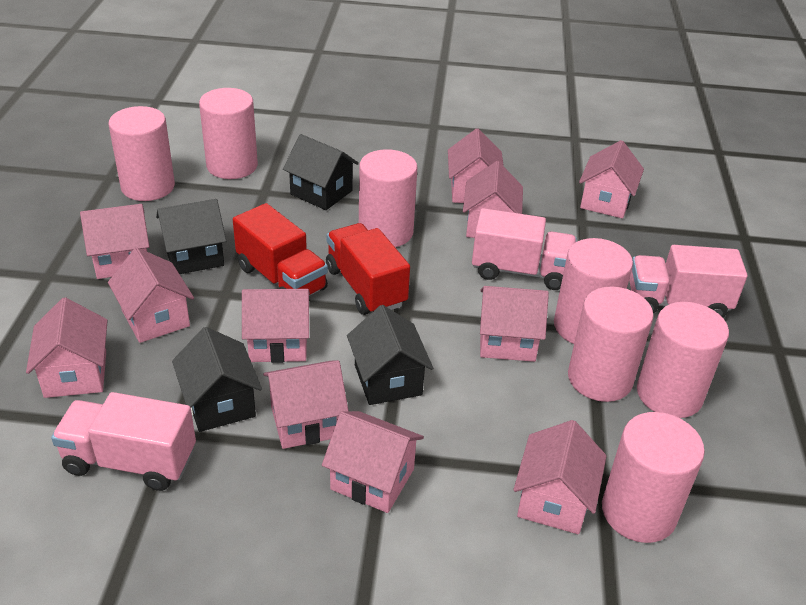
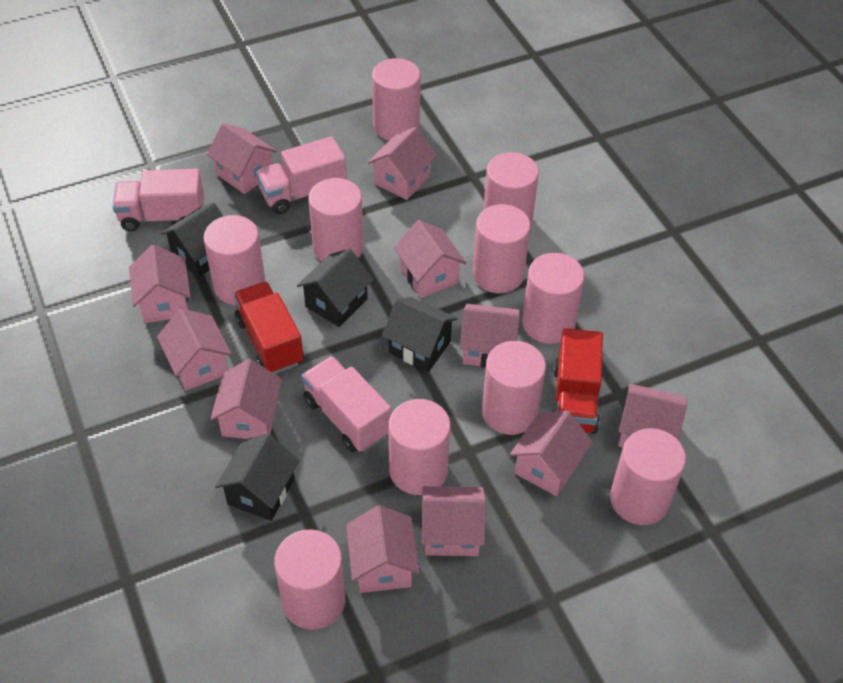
pink cylinder: [108,106,175,201] [199,88,258,179] [359,149,417,247] [554,238,633,344] [568,286,654,402] [602,412,705,543] [637,302,729,418] = 7 -> [203,215,266,305] [274,529,345,630] [309,178,364,262] [372,58,420,140] [388,399,451,495] [473,204,531,293] [482,341,546,435] [484,152,539,228] [522,253,584,344] [610,428,686,525] = 10

